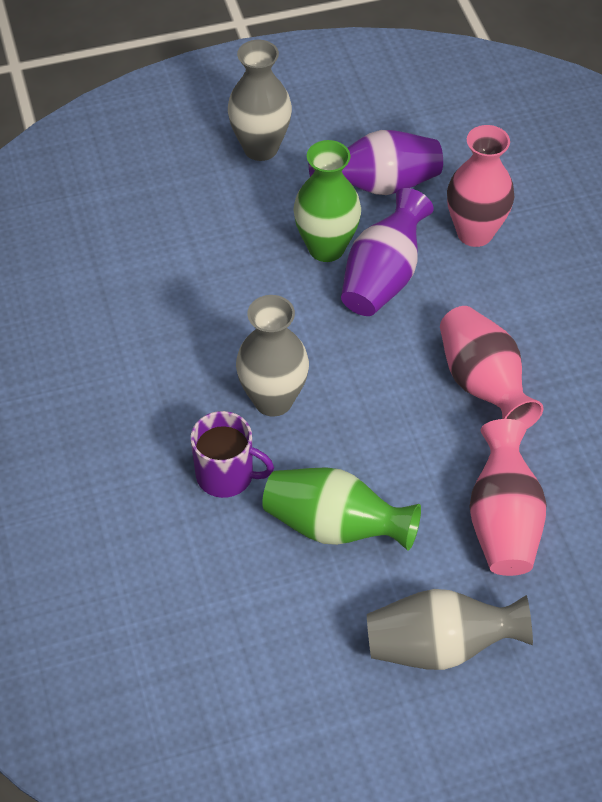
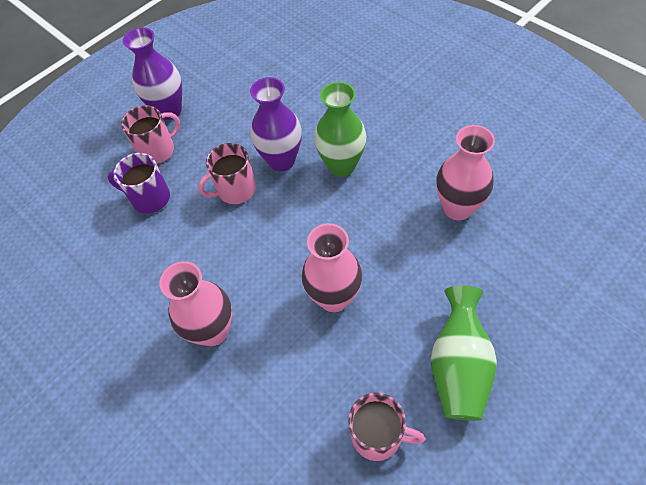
grey vase: [228,40,292,161] [236,295,309,417] [367,589,533,670] = 3 -> none = 0
pink mug: none = 0 -> [121,105,180,164] [198,143,256,204] [348,392,425,461] = 3

